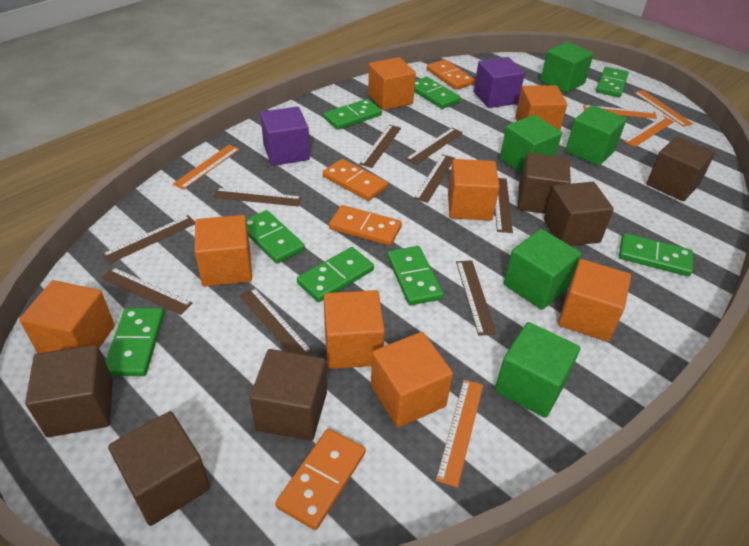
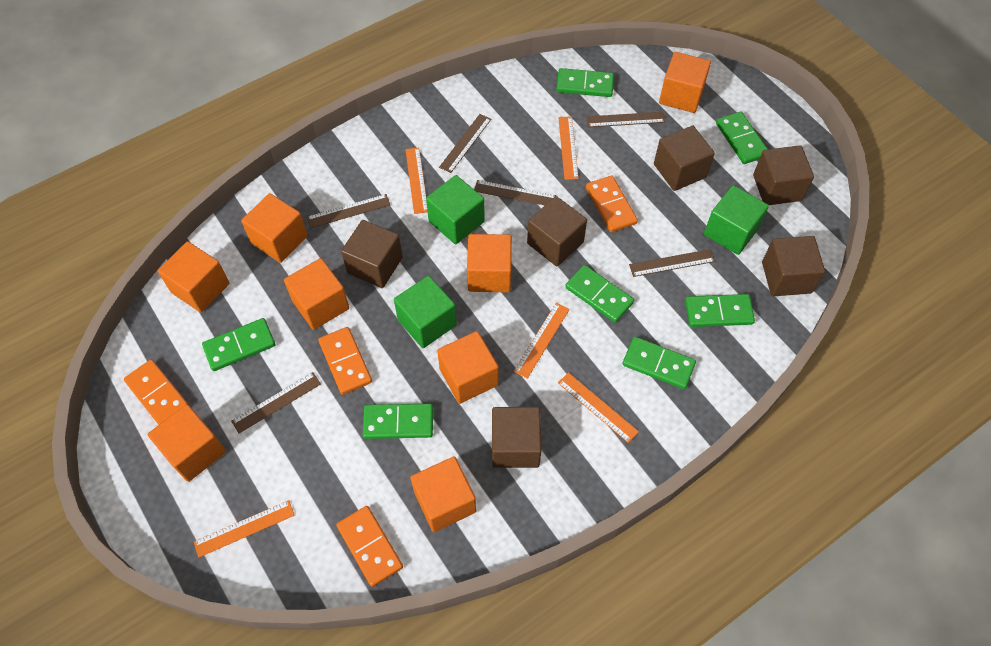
brown ruler: [101,267,192,315] [102,215,195,264] [213,188,302,207] [239,287,312,355] [359,125,401,168] [406,128,463,165] [414,154,455,203] [456,260,497,336] [495,178,513,233] = 9 -> [231,372,321,433] [307,194,390,228] [439,114,491,173] [474,180,557,205] [586,112,665,127] [629,249,715,277] = 6
green cube: [495,322,580,418] [500,115,562,174] [504,229,581,310] [540,42,594,93] [565,105,627,166] = 5 -> [394,276,457,348] [426,175,485,244] [704,185,769,255] = 3
green domino: [105,308,164,376] [246,210,305,263] [297,247,374,302] [323,99,382,130] [387,246,443,305] [414,77,461,109] [596,67,629,97] [619,233,693,276] = 8 -> [202,318,275,371] [363,404,433,439] [556,68,614,97] [565,265,634,323] [623,337,696,389] [685,294,755,327] [716,112,767,164] = 7
purple cube: [260,107,310,166] [474,57,525,108] = 2 -> none = 0

